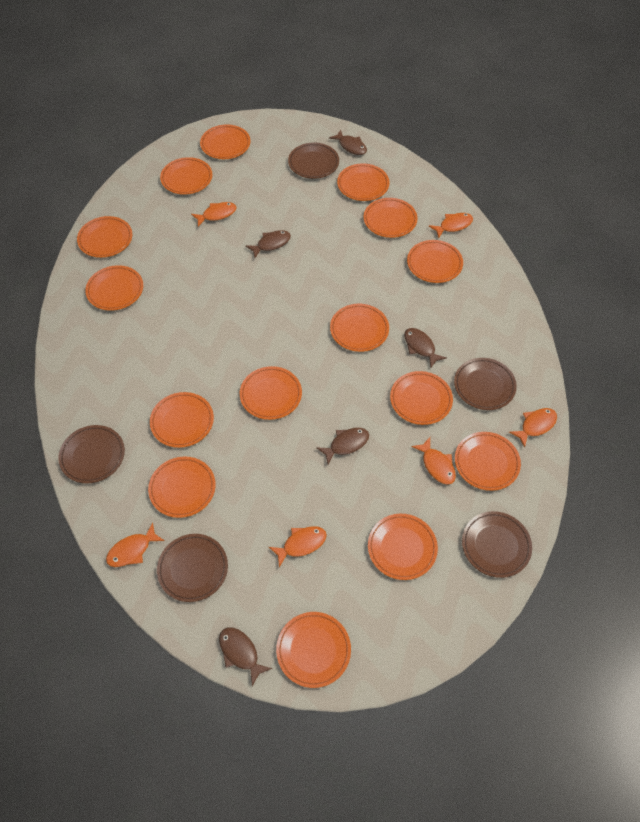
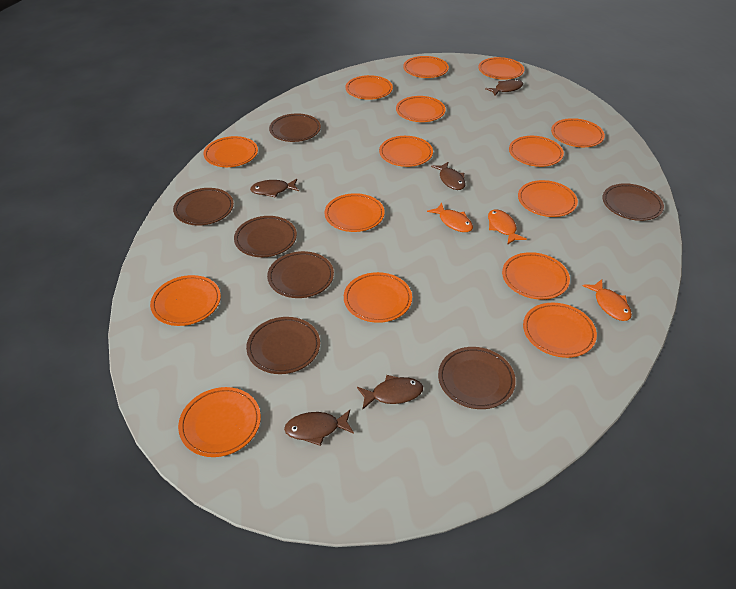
brown plate: [58,425,125,483] [157,534,228,602] [288,143,339,179] [454,358,517,410] [462,511,532,578] = 5 -> [173,188,234,226] [234,216,297,257] [246,317,320,374] [267,251,334,298] [269,113,321,142] [438,347,516,409] [603,183,664,221] = 7
orange fish: [106,522,165,567] [191,202,237,227] [269,526,327,567] [412,437,456,484] [429,213,473,239] [509,408,557,448] = 6 -> [427,203,473,232] [488,209,527,245] [583,279,632,321] = 3

